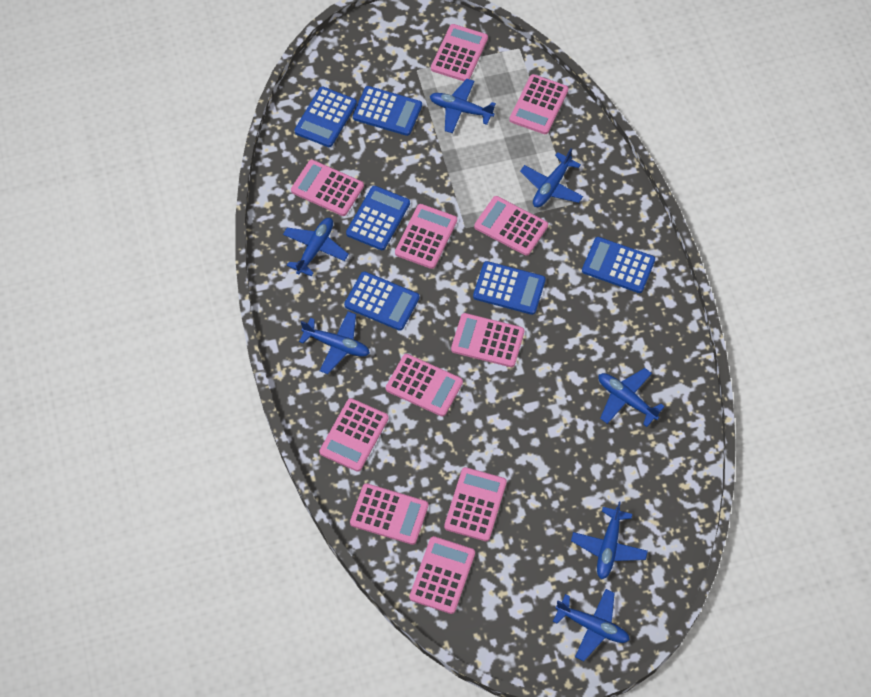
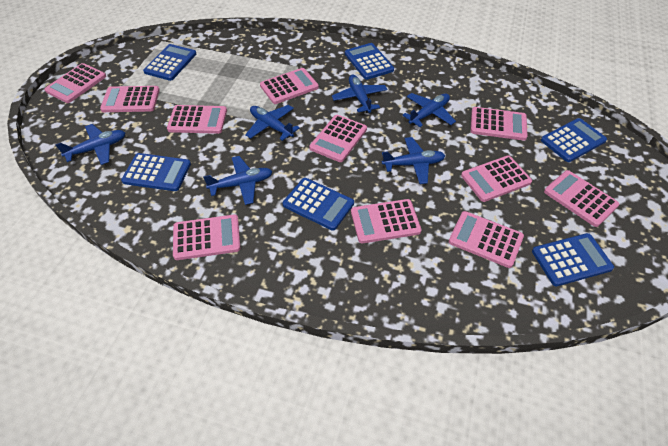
blue plane: [283,218,349,277] [299,311,370,374] [430,79,496,133] [520,148,583,207] [553,589,630,661] [571,502,648,579] [598,368,665,427] = 7 -> [55,124,126,165] [203,156,273,205] [245,105,300,141] [332,75,388,113] [382,137,445,184] [402,93,456,127] = 6

